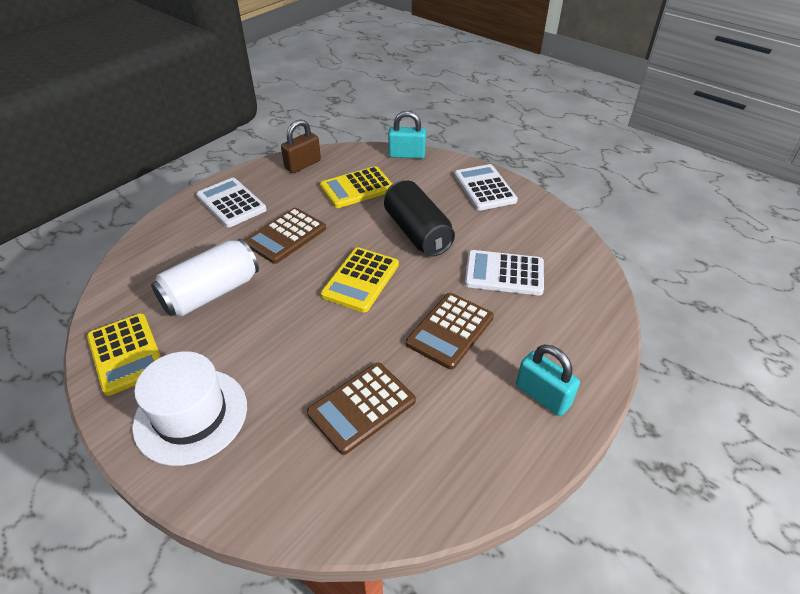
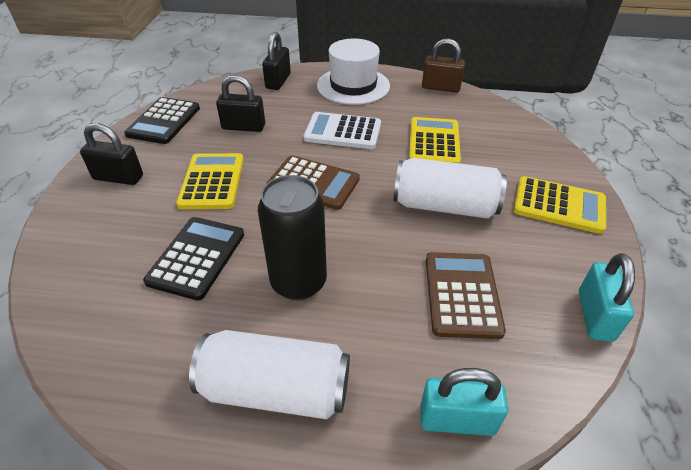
black calculator: none = 0 -> [124,97,200,144] [143,217,244,301] = 2
black padlock: none = 0 -> [80,123,143,185] [216,75,265,132] [262,32,291,90] = 3
brown calculator: [244,208,326,264] [307,363,416,455] [406,293,494,370] = 3 -> [266,155,360,210] [426,252,506,339] = 2
white calculator: [196,178,267,227] [454,164,518,211] [465,250,544,295] = 3 -> [303,112,381,149] = 1
white can: [151,239,259,316] = 1 -> [189,330,350,419] [393,158,507,219] = 2

